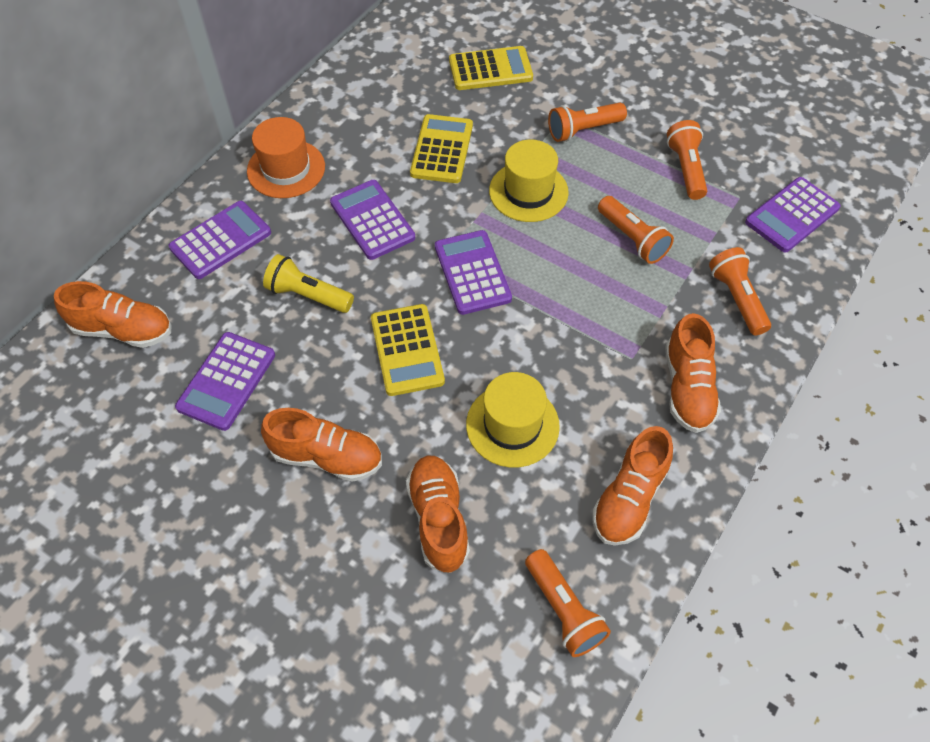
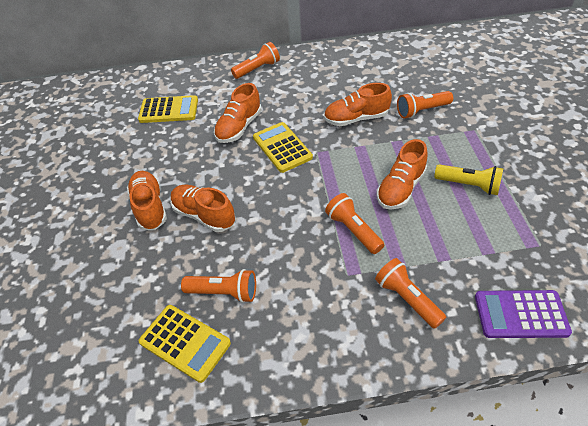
orange hat: [247,117,325,198] = 1 -> none = 0
purple calculator: [169,201,271,279] [175,332,275,431] [330,180,415,260] [435,230,512,315] [745,177,841,252] = 5 -> [475,290,572,338] = 1
yellow hat: [466,372,560,468] [489,140,569,222] = 2 -> none = 0

